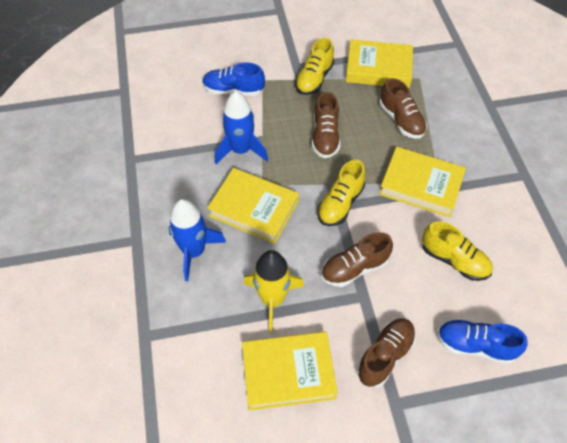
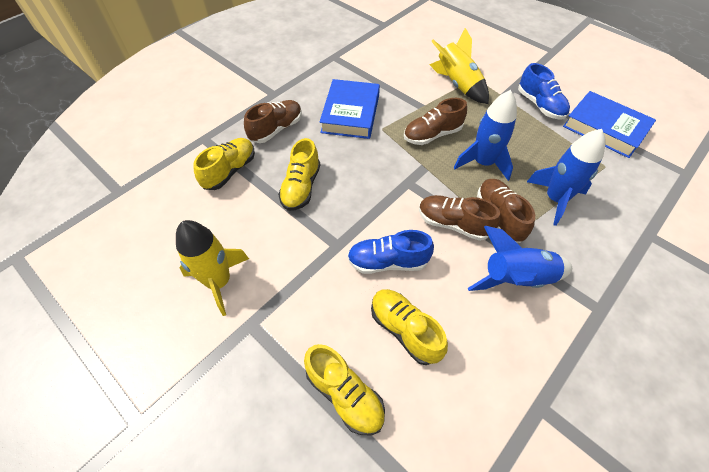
blue book: none = 0 -> [319,79,380,139] [563,91,656,158] = 2
blue rocket: [169,199,226,281] [215,91,268,164] = 2 -> [454,90,517,181] [468,226,572,291] [527,129,606,226] = 3
yellow book: [207,168,299,244] [242,332,338,411] [346,40,413,88] [379,147,466,217] = 4 -> none = 0
yellow rocket: [244,250,304,333] = 1 -> [176,220,249,316] [429,28,489,104] = 2
yellow shoe: [295,38,334,95] [317,160,365,226] [422,221,493,281] = 3 -> [193,138,255,190] [278,138,320,211] [304,344,385,435] [371,289,448,365] = 4

